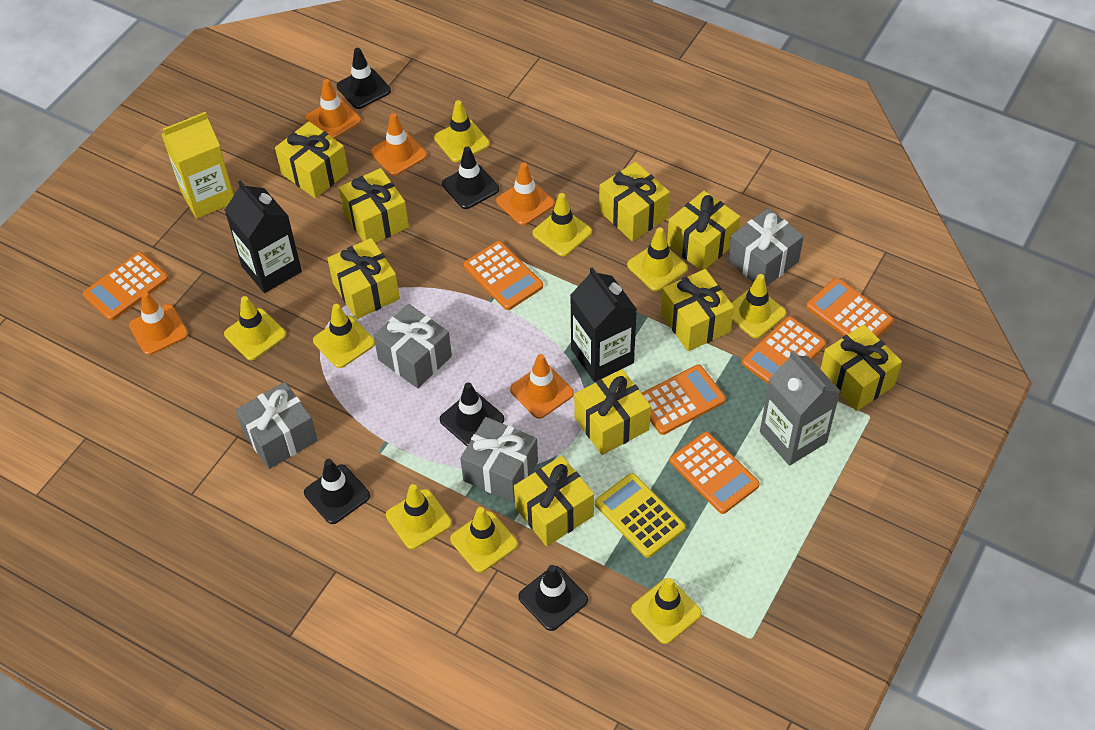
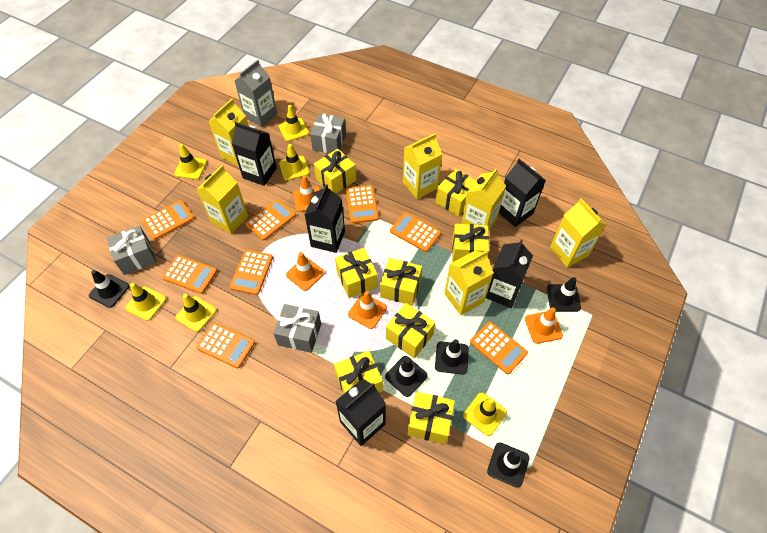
black carton: [225,180,302,293] [570,267,637,382] = 2 -> [231,122,277,186] [305,184,345,253] [335,378,386,446] [486,239,533,308] [499,159,546,227] = 5
grey gift: [236,382,318,469] [374,304,452,388] [460,417,538,503] [728,208,804,287] = 4 -> [107,226,156,275] [273,304,321,353] [310,114,346,153] = 3
orange calculator: [83,252,169,321] [464,241,543,310] [642,365,726,435] [670,432,760,514] [742,316,826,383] [806,278,894,337] = 6 -> [142,200,194,240] [162,255,217,294] [196,322,255,368] [230,250,273,295] [245,199,296,241] [346,185,379,223] [390,212,441,252] [470,321,528,374] = 8
orange traffic cone: [129,292,188,355] [306,79,361,139] [370,113,427,176] [496,162,555,225] [510,354,574,419] = 5 -> [286,252,325,291] [293,175,320,212] [348,291,387,329] [525,307,563,344] = 4
yellow calculator: [595,473,685,558] = 1 -> none = 0
yellow carton: [161,112,234,219] = 1 -> [196,165,248,234] [208,99,248,167] [403,133,442,199] [444,250,494,315] [461,168,506,230] [550,198,607,267] = 6
yellow gift: [275,121,349,199] [327,238,400,319] [339,168,409,243] [514,456,594,546] [574,369,651,455] [599,162,670,241] [661,269,734,351] [667,191,740,270] [821,325,902,411] = 9 -> [314,149,356,194] [334,350,383,394] [335,248,378,298] [380,258,422,306] [386,303,435,358] [407,391,455,444] [435,169,476,217] [452,224,489,262] = 8
yellow traffic cone: [224,296,286,360] [313,304,375,368] [386,484,452,549] [434,100,490,162] [450,507,518,573] [532,193,592,256] [627,227,688,291] [631,578,702,644] [731,274,786,338] = 9 -> [126,283,166,321] [174,144,207,180] [175,294,216,332] [279,105,309,141] [279,144,309,180] [463,392,507,436] = 6

